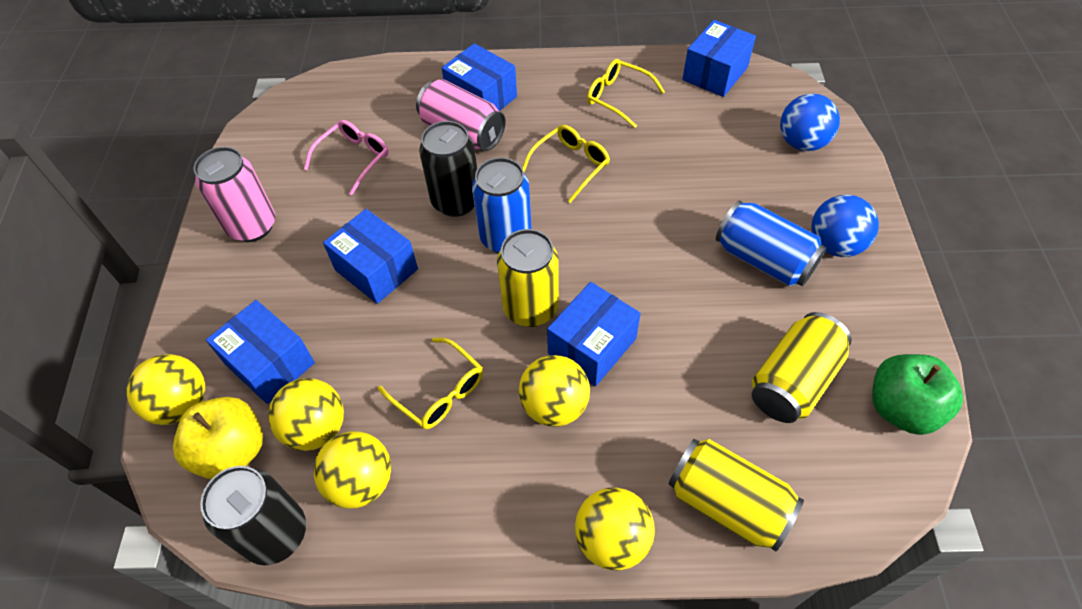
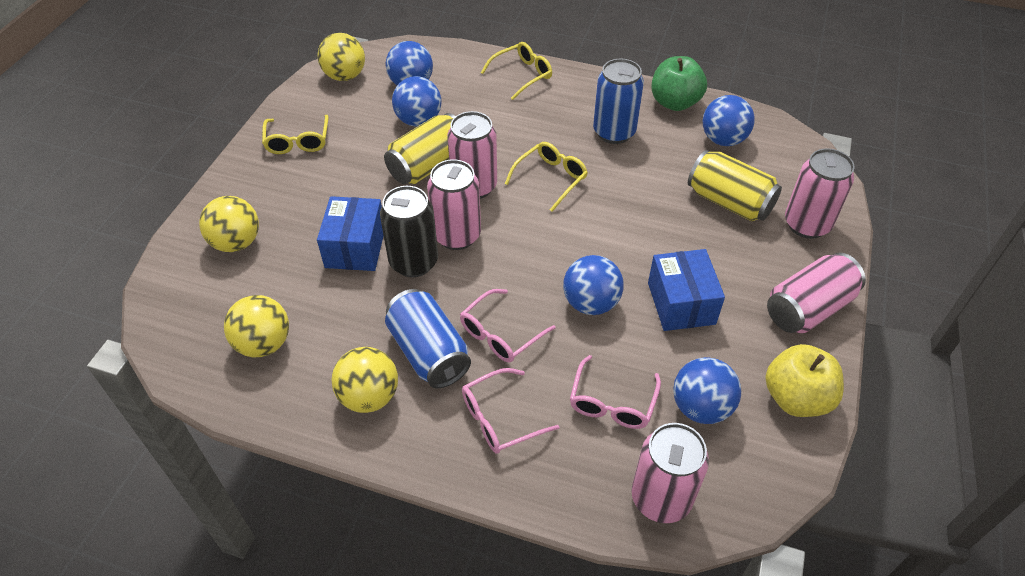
black can: [200,466,306,565] [419,121,477,217] = 2 -> [380,186,438,277] = 1
blue ball: [780,93,840,151] [811,195,879,257] = 2 -> [386,41,433,85] [392,76,442,127] [563,255,624,315] [673,357,741,424] [703,95,755,146] = 5
blue box: [206,300,315,404] [323,209,418,304] [442,43,517,111] [547,282,641,386] [682,20,756,97] = 5 -> [317,196,384,271] [648,249,725,331] = 2
pink can: [194,147,275,242] [416,79,506,151] = 2 -> [427,159,481,250] [447,111,497,199] [632,423,709,523] [767,253,866,333] [785,148,855,239] = 5
pink glasses: [304,120,389,195] = 1 -> [460,289,556,362] [462,368,559,454] [570,355,661,429] = 3
yellow ball: [127,354,205,425] [268,378,344,451] [314,431,391,509] [519,355,590,427] [575,488,655,570] = 5 -> [199,196,259,252] [224,295,289,357] [318,33,365,81] [332,347,398,413] = 4
yellow can: [497,229,559,327] [669,439,804,552] [752,312,852,423] = 3 -> [384,113,455,184] [688,150,782,221] = 2

